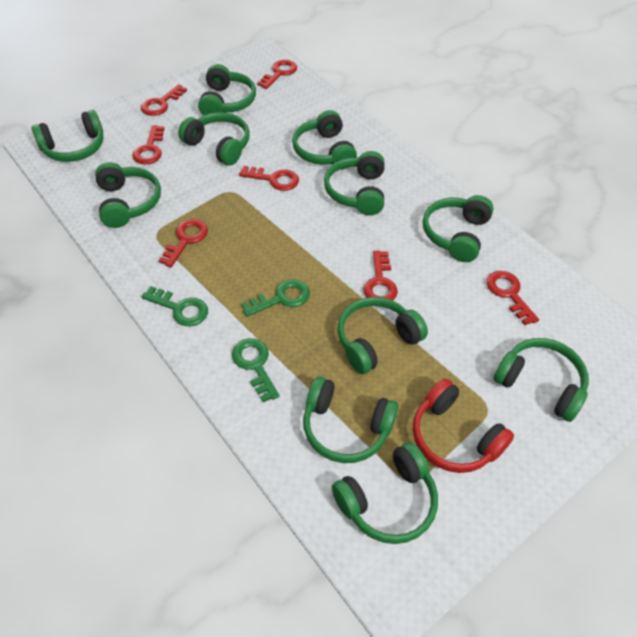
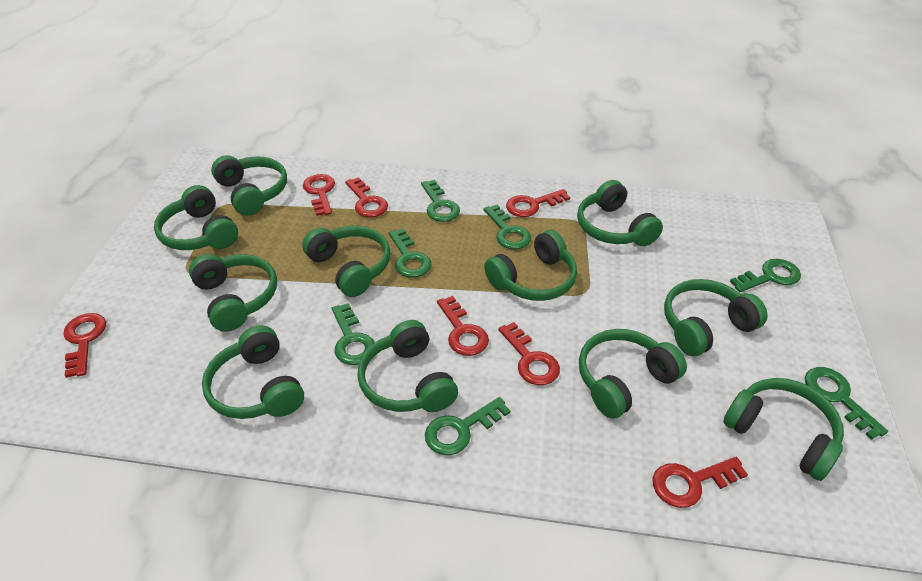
green key: [142,286,208,326] [232,338,279,402] [241,279,310,317] = 3 -> [332,303,375,365] [389,228,432,278] [421,180,460,222] [425,397,510,455] [484,205,531,249] [730,259,801,292] [805,367,888,440] = 7
red headphones: [413,379,514,473] = 1 -> none = 0

